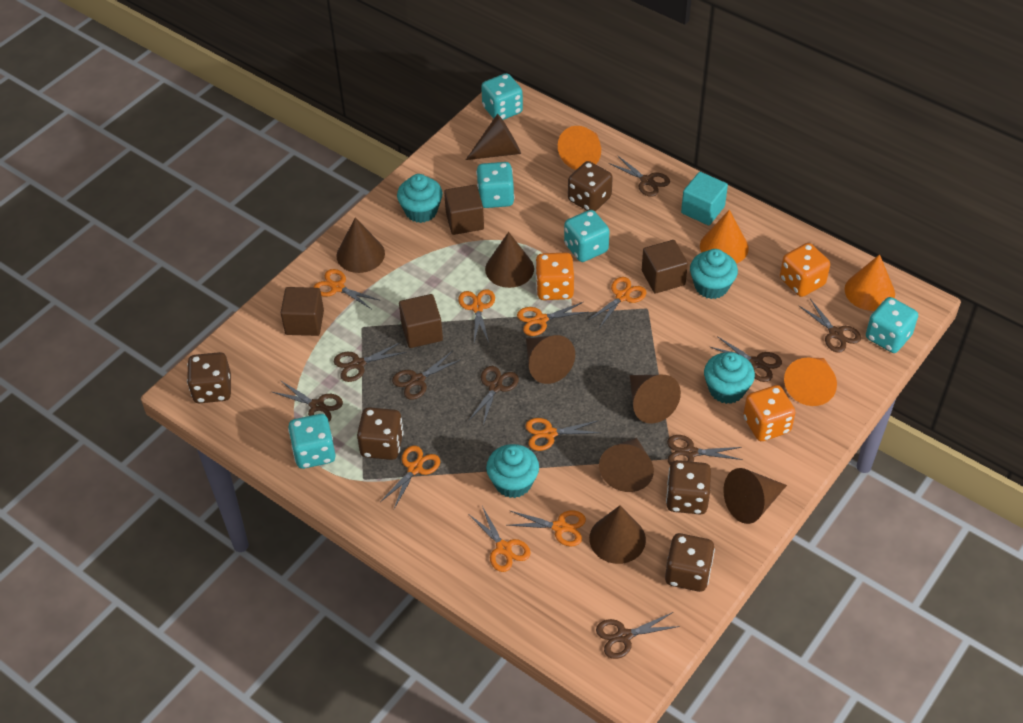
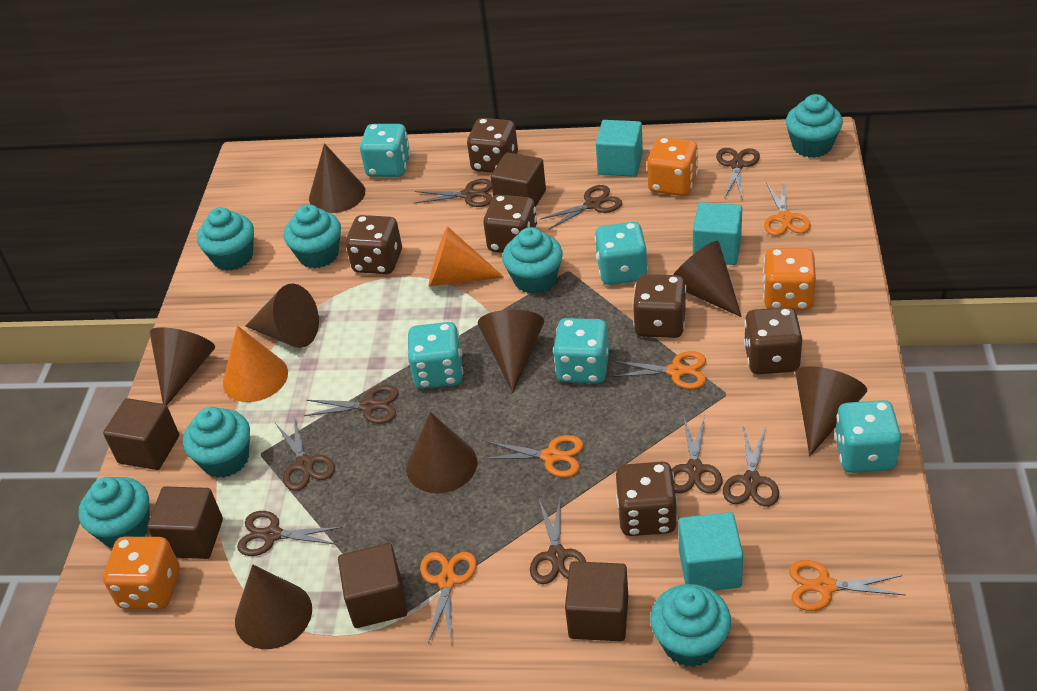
brown cube: [281,287,324,336] [399,294,443,348] [444,185,484,235] [642,240,688,294] = 4 -> [103,398,179,470] [147,486,223,559] [338,543,407,628] [491,152,546,207] [565,561,628,641] = 5
brown dice: [187,352,231,403] [357,407,404,460] [568,161,613,211] [665,533,715,592] [666,460,711,514] = 5 -> [345,215,402,274] [467,118,518,173] [483,195,538,253] [616,462,677,536] [633,274,686,338] [744,307,802,374] = 6
orange cone: [558,126,601,170] [700,210,749,264] [784,358,837,406] [845,254,895,311] = 4 -> [223,325,288,402] [429,226,504,286] = 2
orange scissors: [313,269,379,309] [380,446,440,509] [458,289,495,343] [468,506,531,572] [507,510,586,546] [517,302,588,336] [525,418,601,451] [588,277,646,327] = 8 -> [420,552,477,643] [482,435,584,477] [611,351,706,389] [764,182,811,236] [789,560,905,611] = 5
turquoise cube: [681,172,728,225] = 1 -> [596,120,643,177] [678,512,743,591] [693,202,742,265] = 3
turquoise cupcake: [397,174,443,223] [486,444,539,498] [690,249,738,299] [704,352,755,404] = 4 -> [78,477,150,548] [183,407,250,478] [197,207,254,271] [284,204,341,268] [502,227,563,294] [650,584,731,667] [786,94,843,158] = 7

